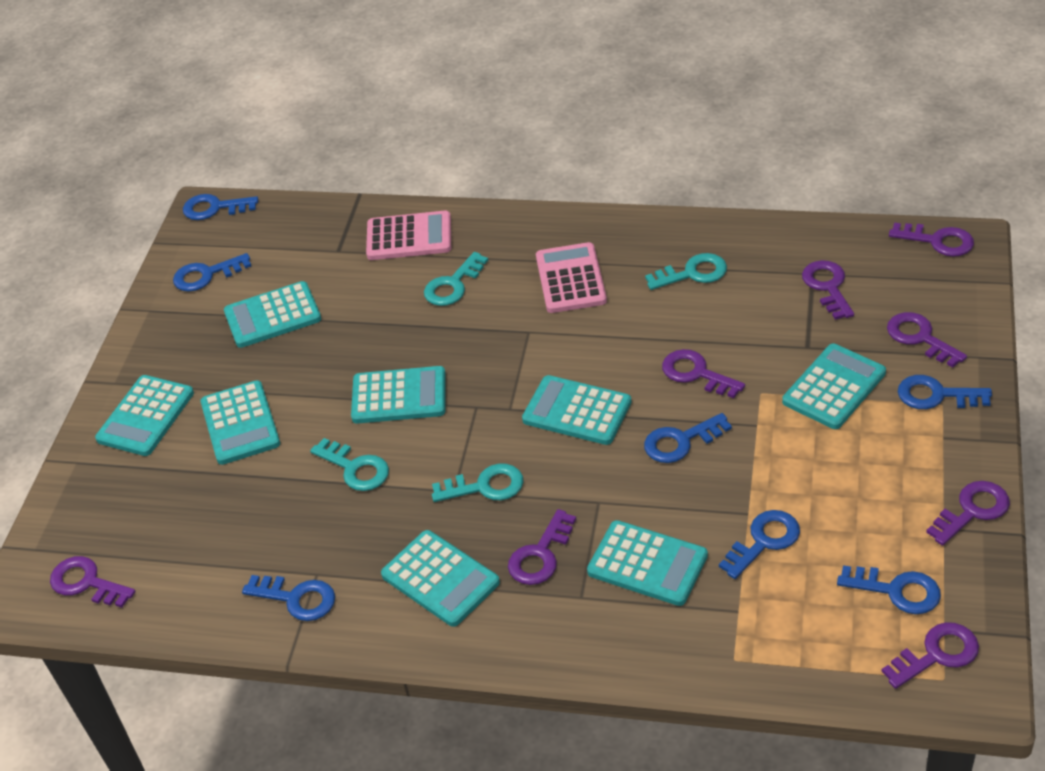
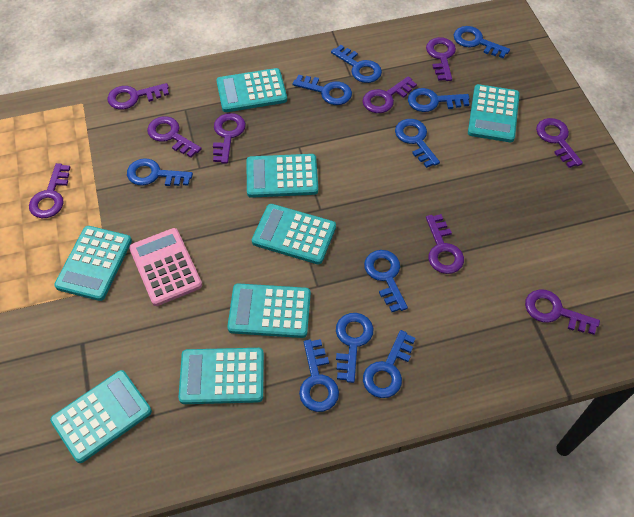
blue key: [173,253,251,292] [183,194,258,220] [242,575,335,621] [644,413,732,463] [719,510,800,579] [837,566,941,614] [898,375,992,409] = 7 -> [127,158,193,186] [292,75,352,105] [299,339,339,412] [331,45,382,83] [336,313,374,383] [363,330,415,398] [364,250,408,312] [395,119,440,168] [408,88,470,112] [454,26,510,58] = 10
pink calculator: [366,211,451,260] [536,242,607,313] = 2 -> [129,228,202,306] = 1
purple key: [50,556,135,608] [508,509,576,585] [662,349,745,398] [802,260,854,320] [881,622,979,689] [887,312,967,368] [889,222,974,257] [926,481,1010,546] = 8 -> [29,163,71,218] [108,83,169,110] [147,116,202,157] [213,113,246,164] [362,76,417,113] [426,37,456,81] [426,214,464,274] [525,290,600,335] [536,118,583,168] = 9
turquoise key: [310,438,389,491] [424,252,488,306] [432,463,523,502] [645,253,727,290] = 4 -> none = 0

